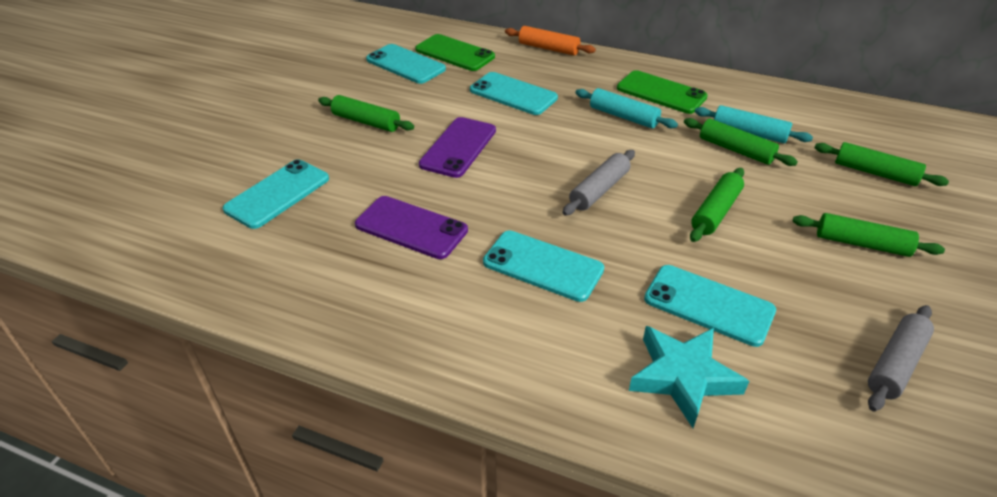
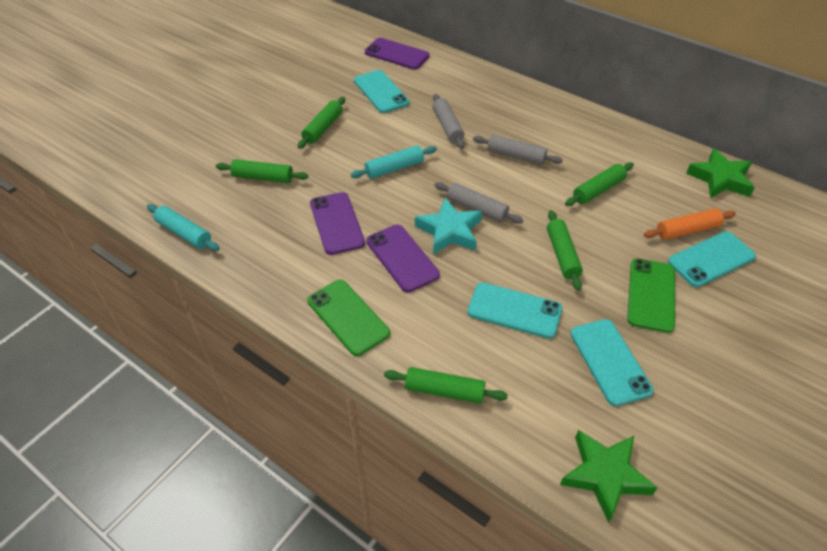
green star: none = 0 -> [560,430,658,523] [686,148,755,198] = 2
grey rolling pin: [563,150,635,216] [868,305,934,412] = 2 -> [433,94,465,149] [435,182,523,224] [473,135,563,165] = 3
purple phone: [355,196,468,259] [419,117,496,178] = 2 -> [310,192,365,255] [365,38,430,69] [366,225,440,292] = 3
turquoise phone: [223,159,329,229] [366,44,446,84] [470,72,558,115] [483,231,604,302] [644,265,776,347] = 5 -> [354,70,409,113] [468,282,562,339] [570,319,654,406] [668,231,756,287] = 4

